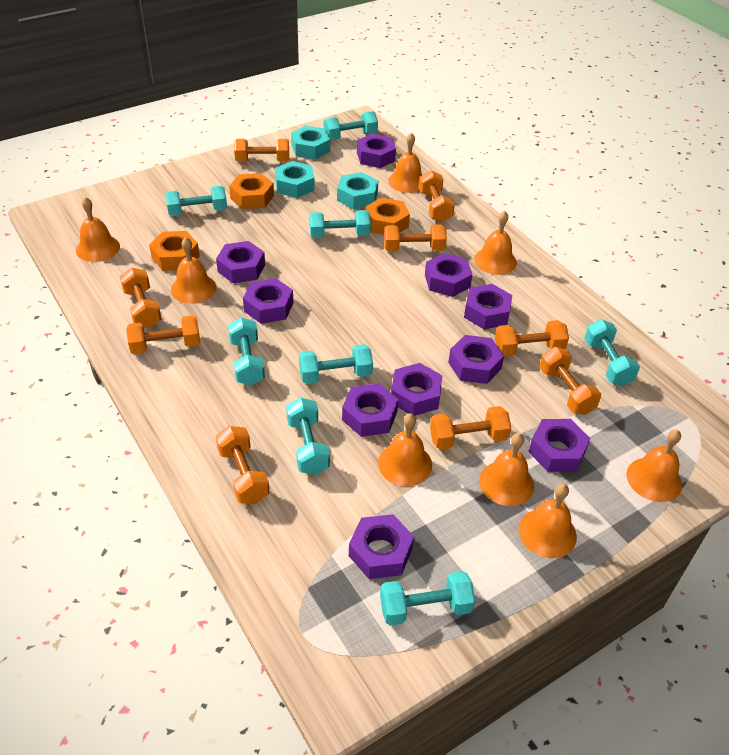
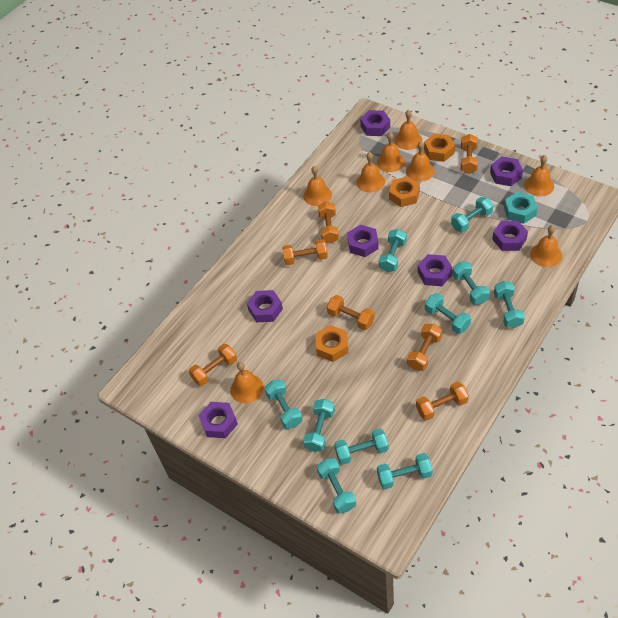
orange dumbbell: [120,267,161,328] [126,315,201,354] [216,426,270,504] [234,139,289,162] [384,225,447,252] [419,170,455,222] [430,406,511,450] [495,320,569,356] [539,347,601,415] = 9 -> [189,344,237,386] [282,239,328,265] [318,201,339,244] [327,295,375,330] [407,324,442,371] [416,381,469,421] [461,134,478,174] = 7
purple nut: [216,241,265,283] [243,278,293,324] [342,383,398,437] [349,514,414,579] [357,134,396,168] [391,363,442,416] [425,253,473,297] [448,335,504,384] [464,284,512,329] [528,419,590,472] = 10 -> [198,402,238,438] [247,290,283,322] [347,225,378,257] [360,110,390,136] [418,254,453,286] [490,157,523,186] [492,221,528,251] = 7
turquoise dumbbell: [165,185,227,216] [228,317,265,386] [286,397,330,475] [299,344,373,384] [309,210,371,238] [324,111,378,140] [380,571,475,626] [584,319,640,386] = 8 -> [265,380,303,429] [303,399,335,452] [317,458,356,513] [334,428,389,465] [377,453,433,489] [379,229,407,272] [425,293,471,334] [451,197,493,232] [452,262,490,305] [494,281,525,328] = 10
turquoise nut: [275,161,315,198] [291,126,330,159] [337,172,378,209] = 3 -> [504,192,537,224] = 1

